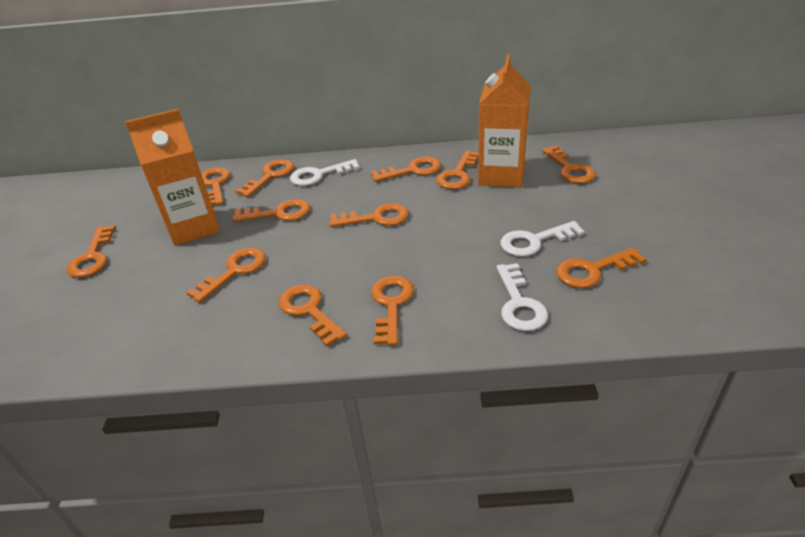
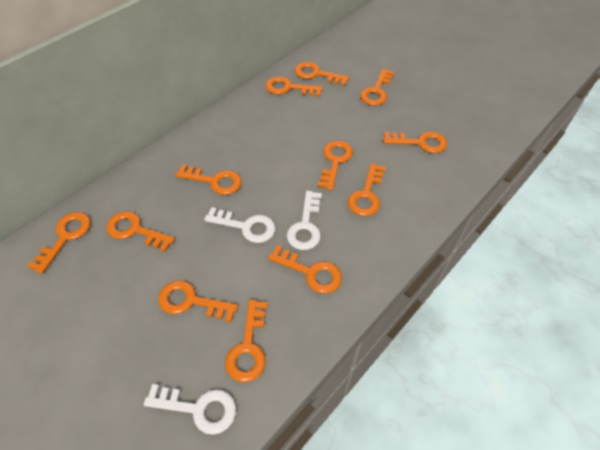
orange carton: [125,109,220,246] [478,54,531,188] = 2 -> none = 0

